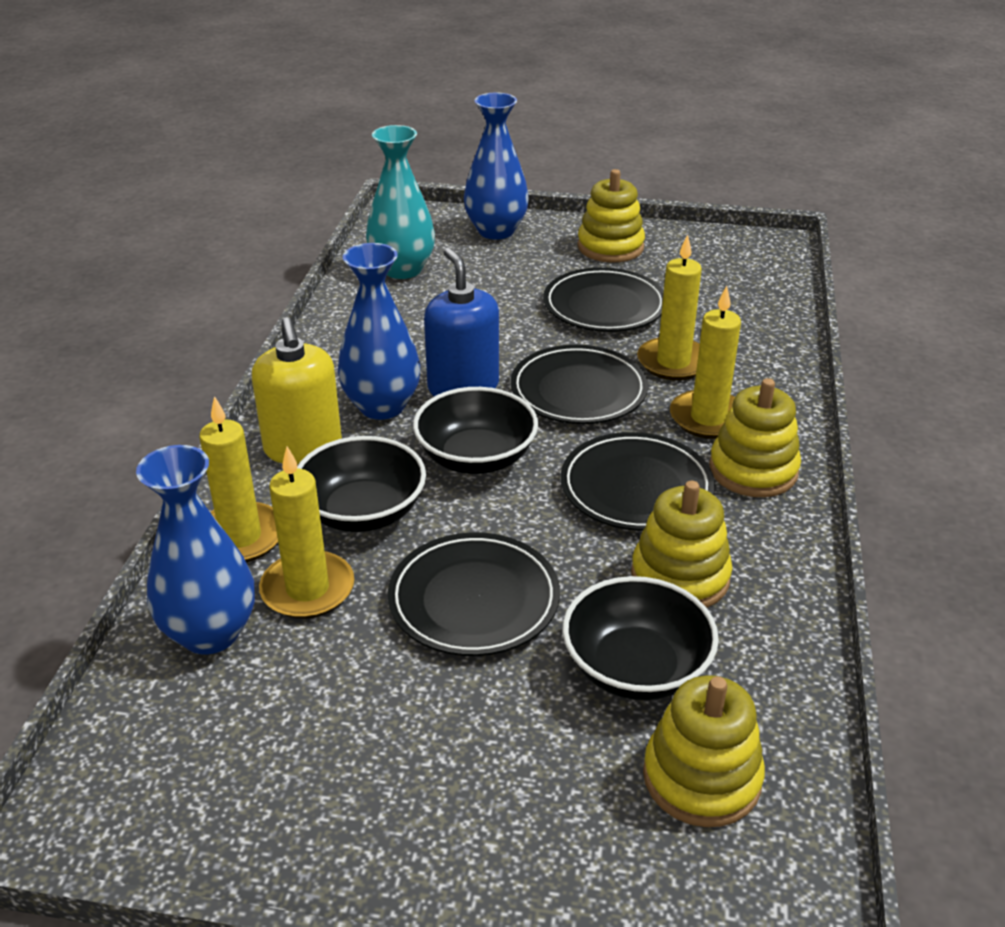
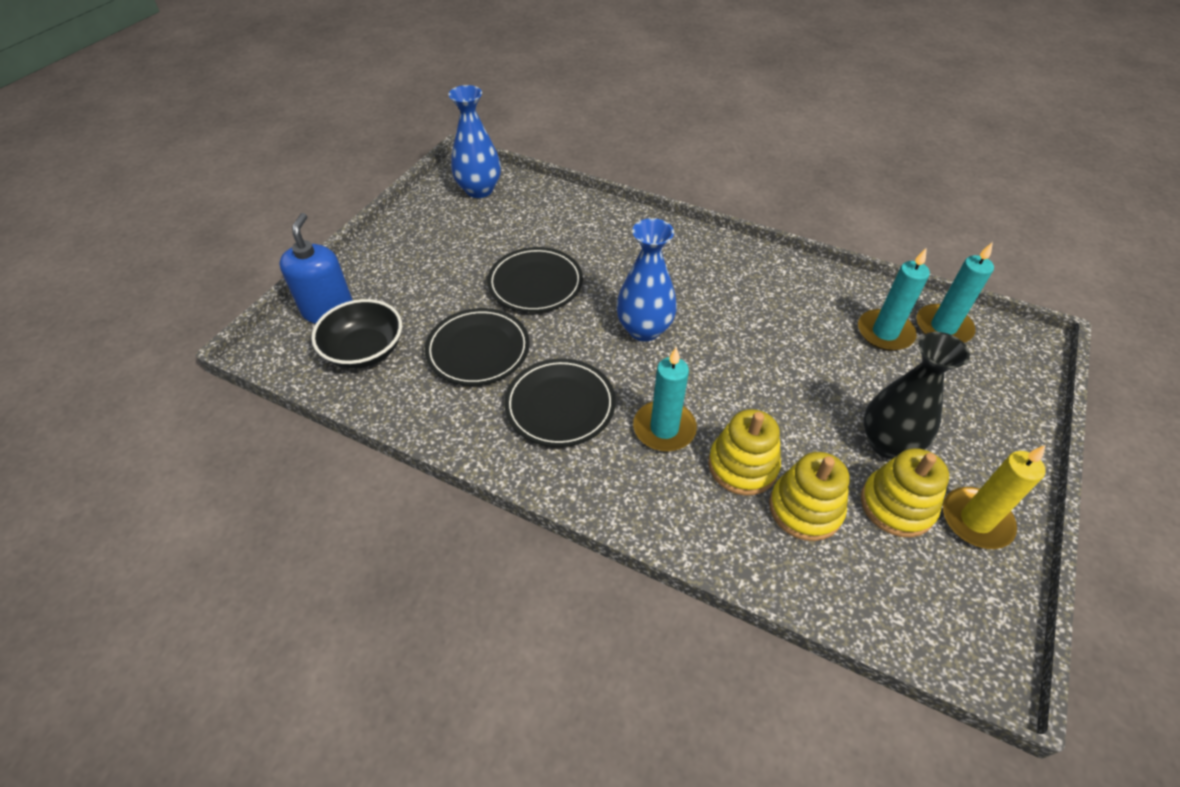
black bowl: [297,436,426,532] [413,387,538,474] [562,576,719,700] = 3 -> [311,299,402,369] = 1
black plate: [388,532,560,656] [510,345,648,424] [543,267,664,332] [560,432,715,531] = 4 -> [425,308,530,386] [487,247,583,313] [504,358,616,447] = 3
black vase: none = 0 -> [863,332,970,459] = 1
blue vase: [136,445,255,655] [338,243,420,420] [464,93,529,240] = 3 -> [449,85,501,198] [616,218,677,342] = 2
turquoise candle: none = 0 -> [633,347,697,451] [858,248,930,351] [917,242,994,343] = 3
turquoise vase: [366,125,435,279] = 1 -> none = 0
yellow candle: [199,396,278,562] [259,446,354,619] [637,234,702,380] [670,286,741,439] = 4 -> [943,445,1046,549] = 1
yellow soap dispenser: [252,317,342,464] = 1 -> none = 0
yellow stacking toy: [577,169,645,263] [631,481,732,608] [643,675,765,827] [709,378,801,497] = 4 -> [708,409,781,496] [769,452,850,541] [861,448,949,538] = 3

